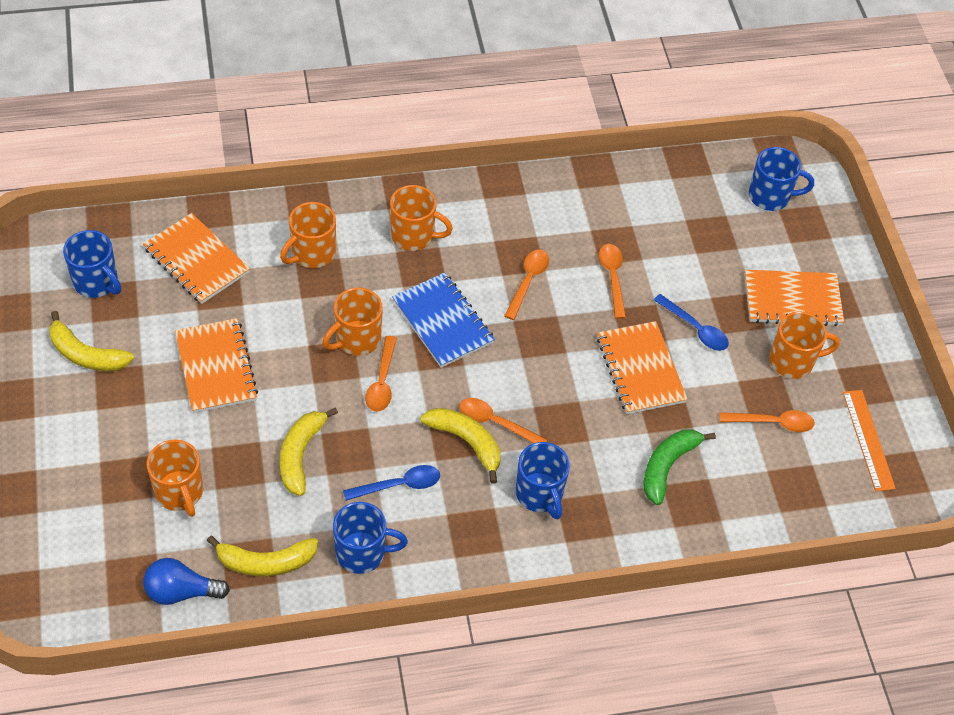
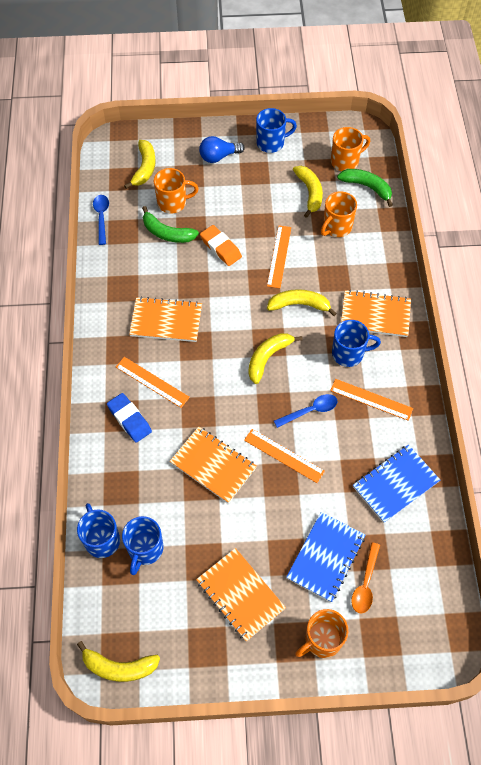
blue eraser: none = 0 -> [107,393,152,443] = 1
blue notebook: [392,272,495,368] = 1 -> [286,512,365,602] [353,445,440,523] = 2
green banana: [644,430,716,505] = 1 -> [142,206,199,243] [337,169,393,207] = 2
orange eraser: none = 0 -> [200,225,242,266] = 1
orange mug: [147,439,203,517] [280,202,336,268] [323,287,383,356] [390,185,453,251] [769,311,840,379] = 5 -> [154,168,199,213] [295,609,348,658] [321,191,357,237] [331,127,370,171] = 4
orange ruler: [843,390,896,491] = 1 -> [116,357,190,408] [244,429,325,483] [267,225,291,288] [330,379,413,421] = 4
orange spoon: [365,336,397,412] [459,398,547,443] [504,250,549,320] [598,244,626,319] [720,410,815,432] = 5 -> [351,542,380,614] = 1
yellow banana: [49,311,134,371] [207,536,318,576] [280,407,338,496] [420,408,500,484] = 4 -> [77,641,160,682] [124,140,156,189] [248,333,302,384] [267,289,337,316] [293,166,323,218] = 5

